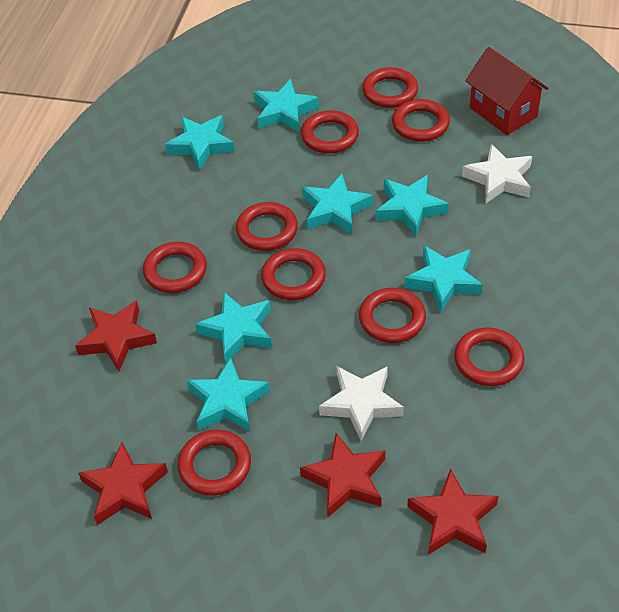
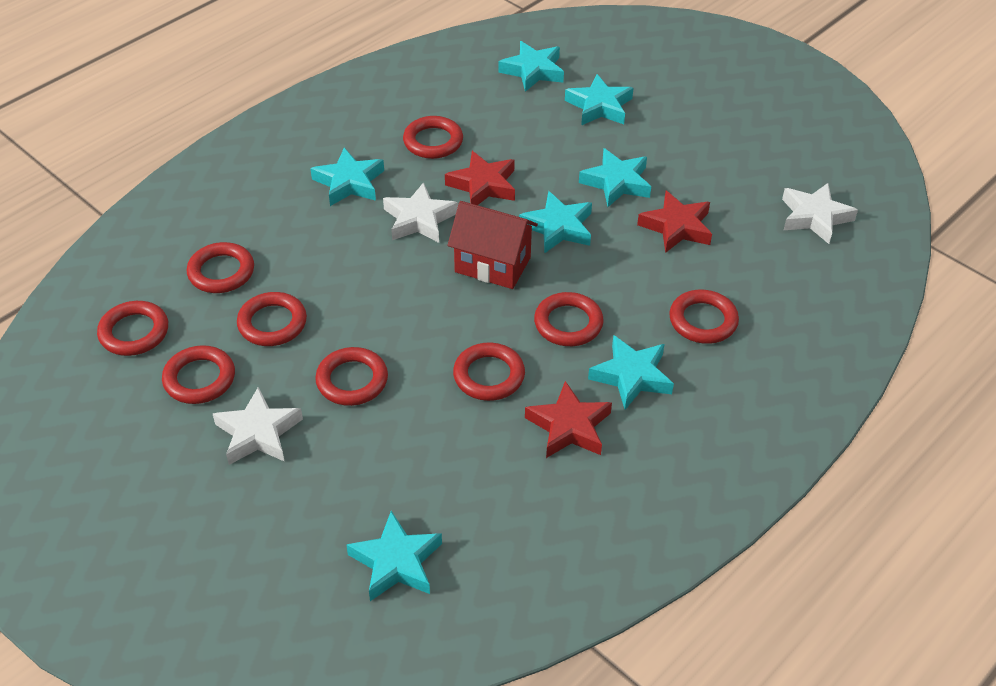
red star: [75,300,157,371] [78,442,168,525] [300,433,385,517] [407,469,499,555] = 4 -> [445,151,515,205] [525,381,612,458] [637,191,712,253] = 3
white star: [319,366,404,441] [462,144,532,203] = 2 -> [213,387,303,465] [383,182,458,243] [782,183,858,244] = 3

